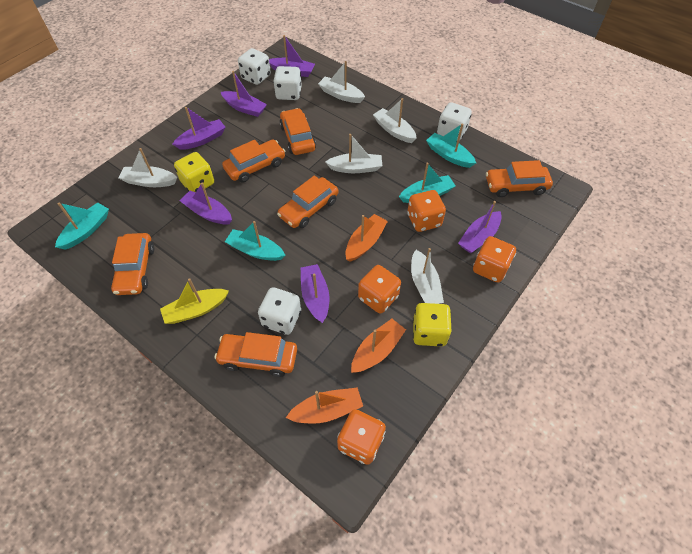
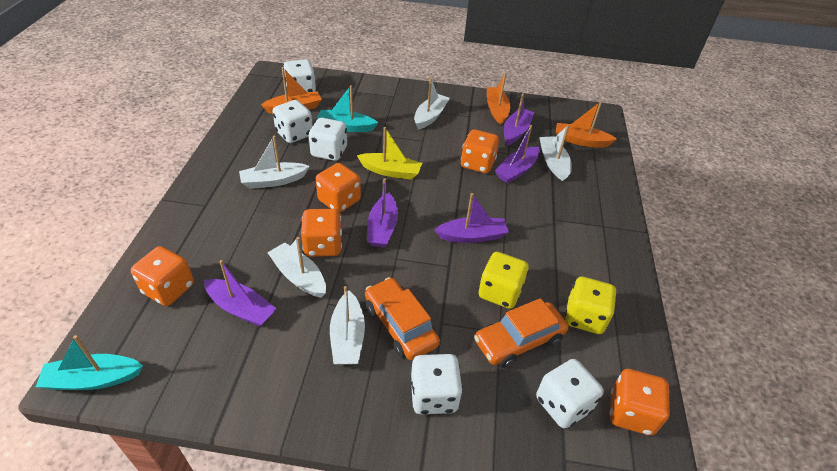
orange car: [111,233,154,295] [214,332,297,377] [222,140,286,183] [277,176,338,228] [279,108,316,155] [486,160,553,197] = 6 -> [365,277,440,360] [474,298,569,368] = 2
orange dice: [337,409,386,465] [358,265,401,314] [407,190,446,232] [473,236,516,283] = 4 -> [131,246,194,306] [301,209,342,257] [316,163,361,213] [461,129,499,173] [610,369,670,435] = 5
purple boat: [172,107,226,150] [180,183,232,224] [221,71,267,117] [269,35,315,77] [301,264,329,323] [458,201,502,253] = 6 -> [204,260,277,327] [367,178,398,247] [434,193,509,243] [495,125,540,183] [504,93,534,146] = 5
turquoise boat: [55,202,109,250] [225,221,285,261] [399,163,456,203] [426,123,476,168] = 4 -> [36,335,143,390] [317,85,378,132] = 2
white dice: [238,48,271,85] [258,287,301,335] [273,66,302,100] [437,102,472,141] = 4 -> [272,100,313,143] [283,59,316,92] [309,118,347,161] [410,354,463,415] [536,359,604,429] = 5

